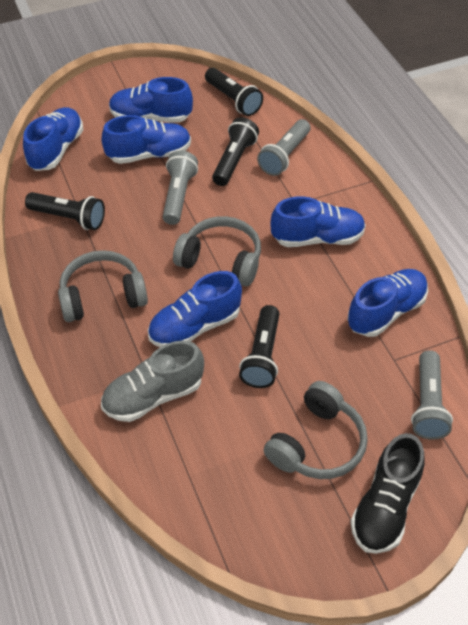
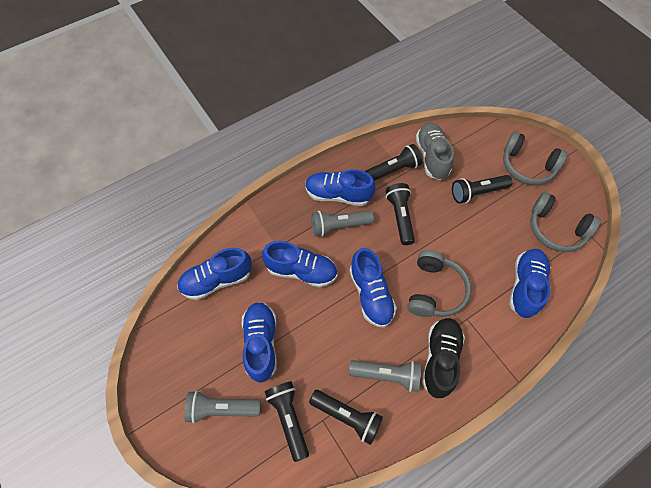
black flashlight: [25,192,105,230] [205,68,263,116] [212,117,259,186] [239,305,279,388] = 4 -> [265,381,309,462] [309,390,383,445] [364,144,422,181] [386,183,415,245] [452,175,513,204] = 5

